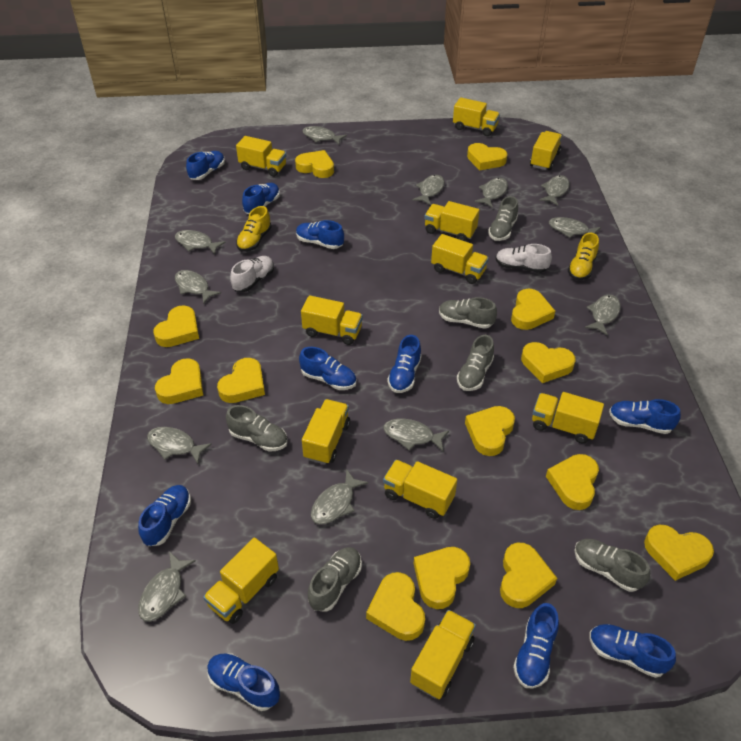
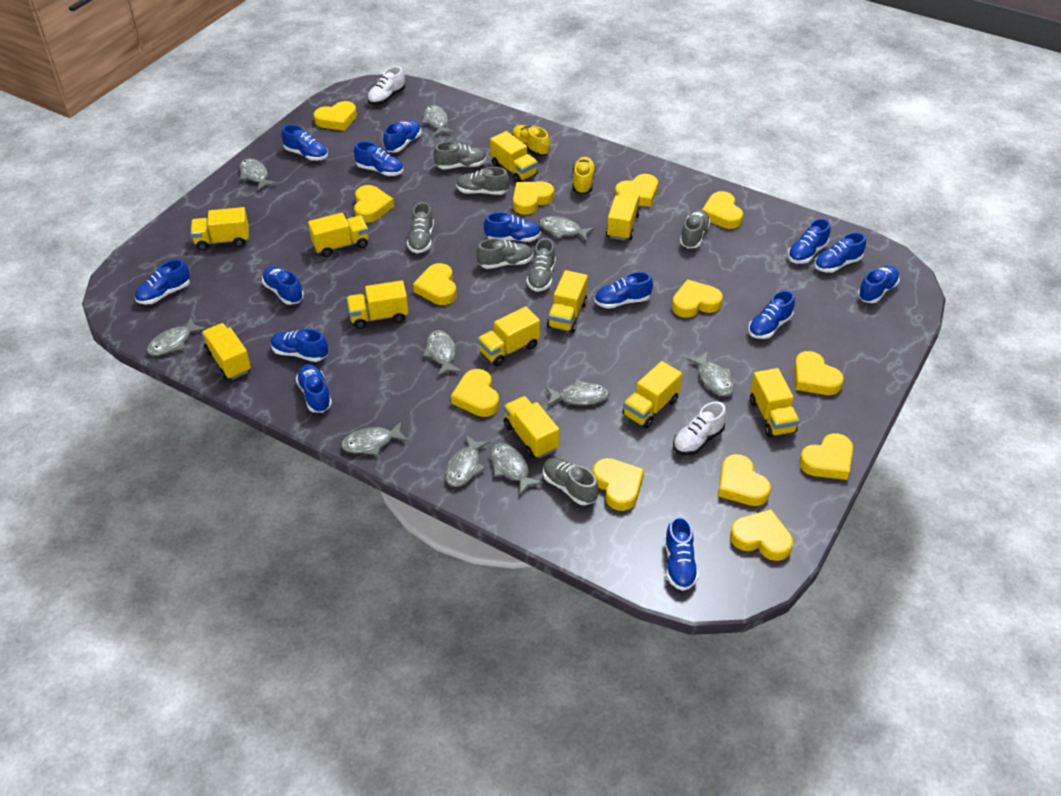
blue shoe: [138,485,191,546] [186,151,225,180] [207,653,280,711] [242,183,280,214] [296,220,344,249] [299,347,357,390] [387,335,422,393] [513,603,559,689] [589,624,676,678] [609,399,681,434] = 10 -> [135,259,190,304] [262,266,304,305] [271,329,328,362] [282,125,328,161] [296,364,332,413] [354,141,403,176] [383,120,421,153] [484,212,541,242] [594,272,653,309] [664,516,699,591] [748,290,795,339] [788,218,831,264] [814,232,866,273] [858,266,900,303] = 14
grey fish: [138,552,196,622] [147,427,212,464] [175,230,226,255] [175,270,221,304] [302,126,347,145] [311,469,368,525] [383,419,449,451] [412,175,444,205] [474,178,508,208] [539,175,570,205] [549,217,601,238] [585,295,621,335] = 12 -> [147,318,206,356] [240,158,277,191] [341,421,409,455] [421,105,454,136] [423,330,462,376] [445,435,490,487] [490,443,543,495] [539,216,595,242] [545,379,609,407] [686,351,734,396] = 10
grey shoe: [226,405,288,452] [308,547,362,612] [439,297,497,329] [457,335,494,391] [488,196,518,241] [574,539,650,592] = 6 -> [407,202,434,253] [433,141,487,169] [456,167,510,195] [476,238,533,269] [527,238,556,292] [543,457,599,505] [680,209,711,248] = 7

